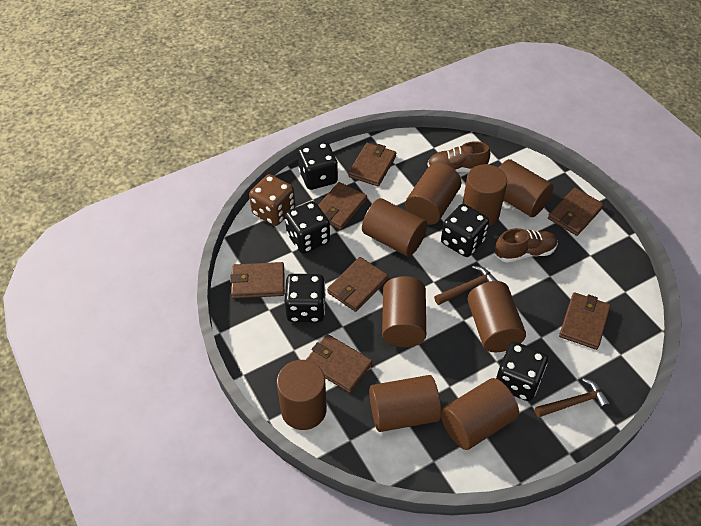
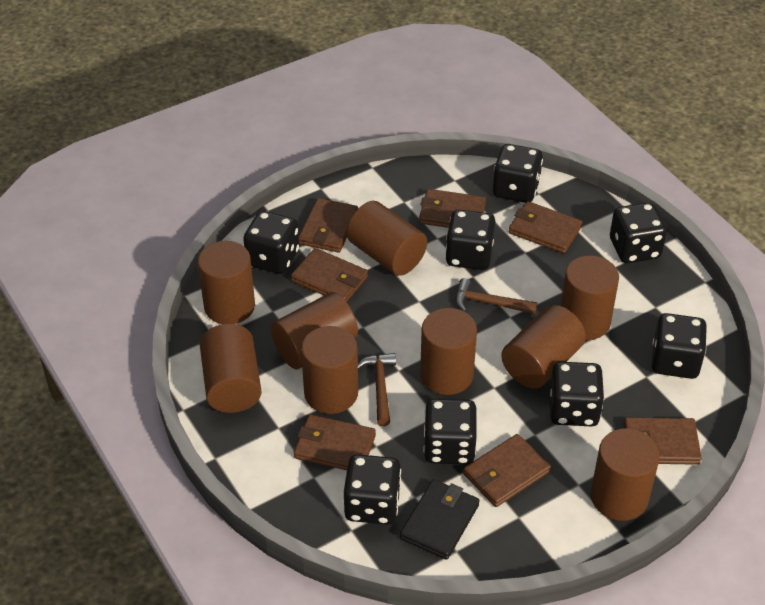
black dice: [284,274,326,322] [285,201,330,254] [298,142,338,190] [441,204,489,257] [496,342,548,401] = 5 -> [243,211,299,274] [344,454,401,525] [423,399,477,465] [445,210,495,270] [493,144,543,203] [549,362,604,426] [610,202,667,263] [652,313,707,379] = 8
black wallet: none = 0 -> [400,479,480,560] = 1
brown dice: [249,174,295,226] = 1 -> none = 0
brown shoe: [428,141,490,172] [495,228,558,263] = 2 -> none = 0

